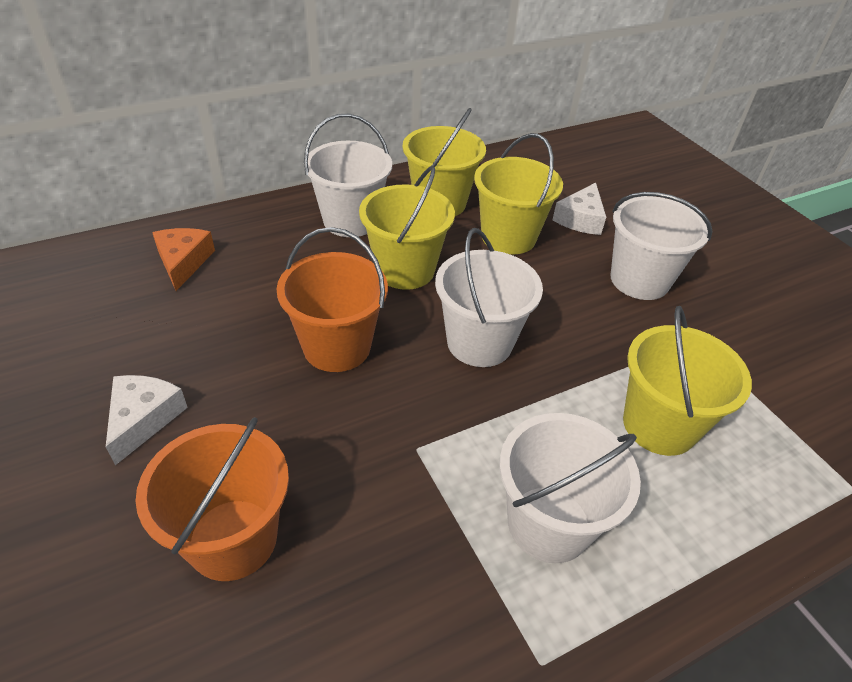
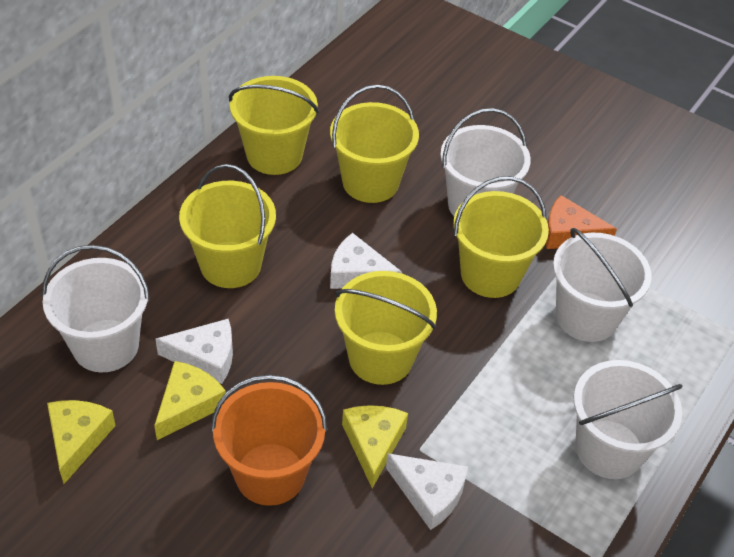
orange bucket: [136,417,289,581] [277,227,388,372] = 2 -> [211,375,327,506] = 1
white cheese: [106,375,188,465] [553,183,606,235] = 2 -> [155,319,233,384] [330,233,402,289] [386,453,468,530] = 3
yellow bucket: [359,166,455,290] [403,108,486,216] [474,133,563,254] [623,306,752,456] = 4 -> [179,164,276,288] [229,76,319,175] [330,85,419,203] [335,271,437,385] [453,176,549,298] = 5
yellow cheese: none = 0 -> [47,400,116,484] [154,361,226,440] [342,405,408,488] = 3

